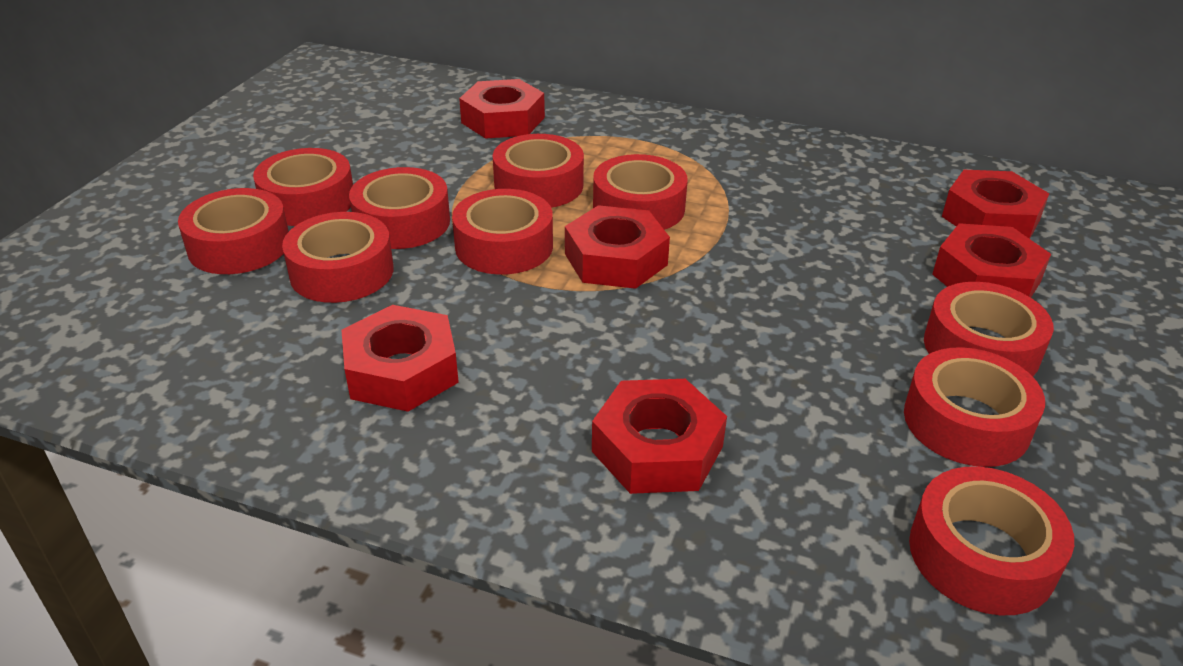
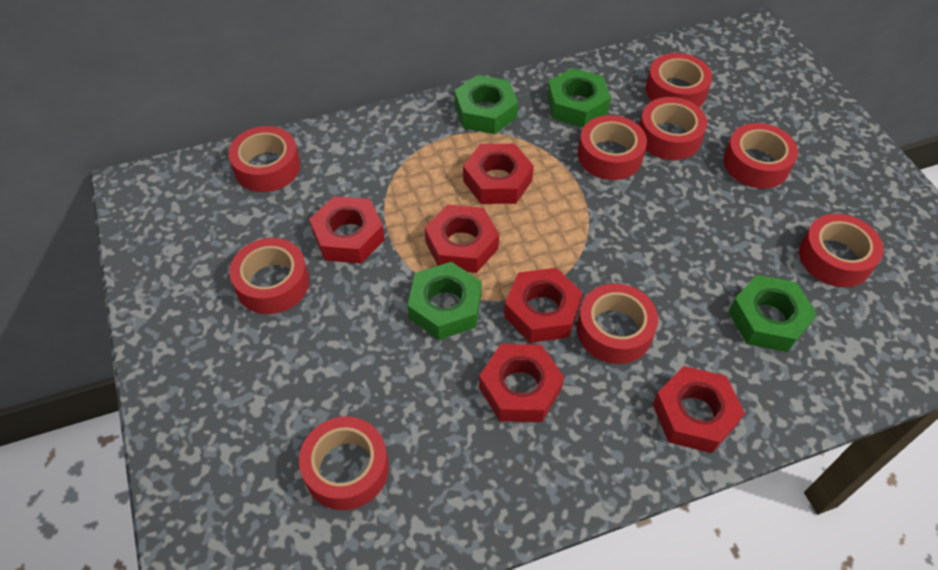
green nut: none = 0 -> [408,262,482,340] [454,75,518,134] [547,68,611,127] [729,275,817,352] = 4
red tape: [178,188,289,274] [253,148,353,226] [282,212,394,303] [349,167,450,249] [452,189,553,275] [493,134,584,208] [593,154,688,230] [904,347,1045,467] [909,467,1074,615] [924,282,1054,377] = 10 -> [228,126,300,192] [229,238,309,314] [299,417,389,510] [577,284,658,364] [578,115,647,180] [639,97,707,160] [646,53,712,107] [724,123,798,189] [799,214,884,287] = 9

